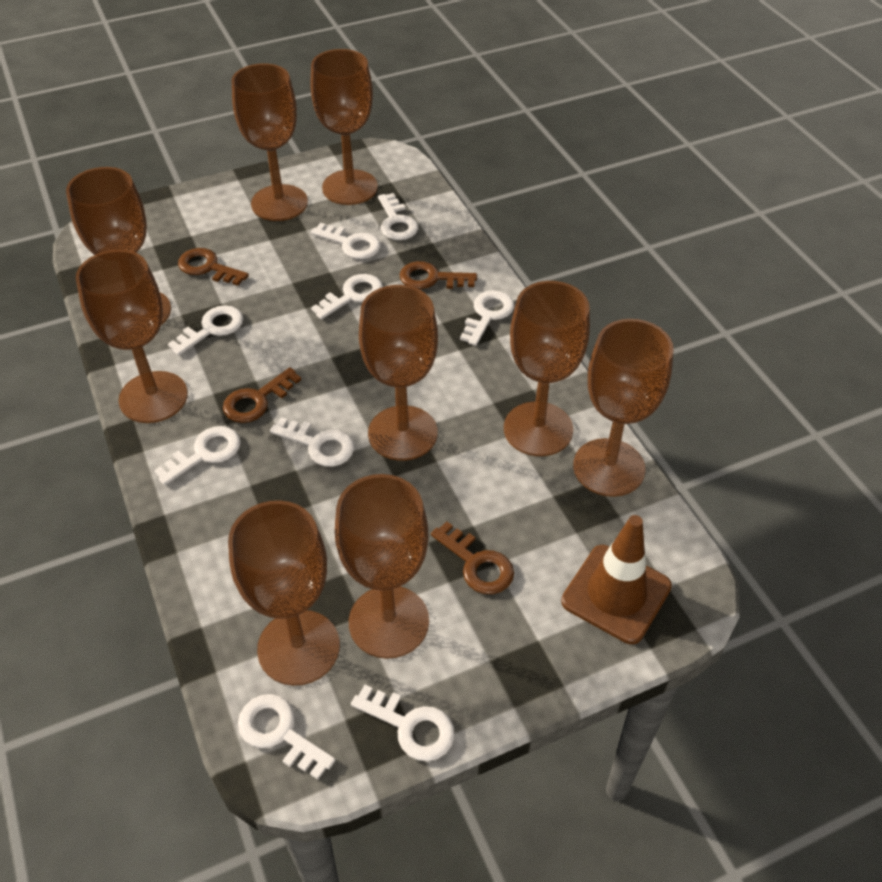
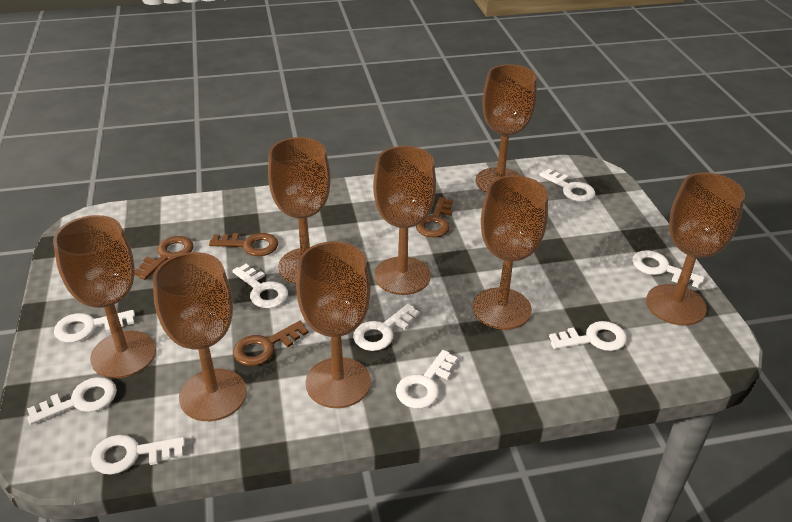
brown goblet: [66,167,171,325] [76,250,188,423] [228,500,340,686] [232,63,308,221] [311,49,378,205] [335,474,429,659] [359,285,438,461] [504,281,590,456] [573,319,673,497] = 9 -> [53,215,156,379] [153,252,247,421] [268,137,331,284] [296,241,371,408] [373,146,436,295] [473,175,548,330] [476,64,537,192] [646,172,745,326] = 8
brown traffic cone: [561,515,672,644] = 1 -> none = 0

